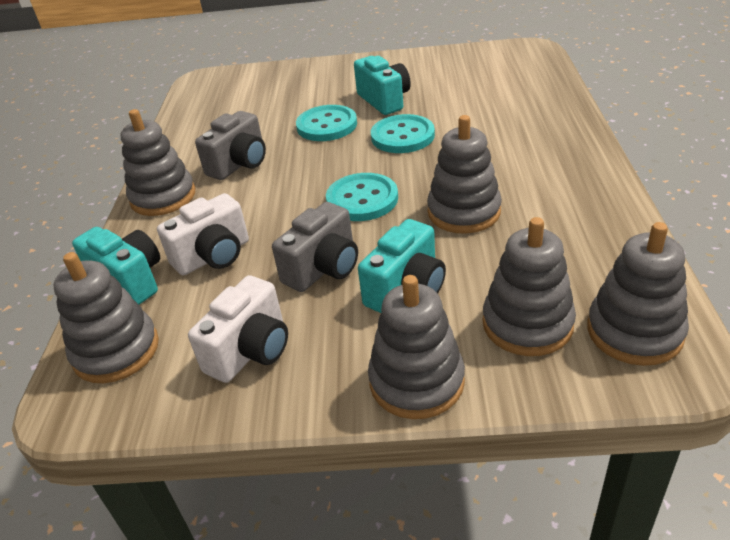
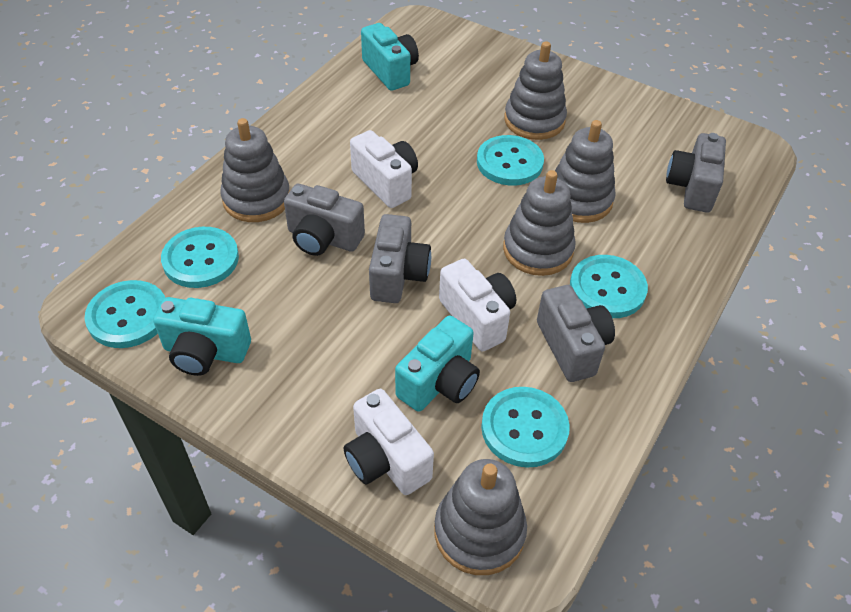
grey camera: [195,111,266,180] [272,202,358,292] = 2 -> [284,184,365,256] [369,214,431,303] [537,285,615,382] [666,133,726,213] = 4
grey stacking toy: [53,252,159,383] [121,109,195,216] [368,275,465,419] [427,115,502,234] [482,217,576,356] [587,222,689,366] = 6 -> [220,118,290,222] [434,459,527,575] [503,170,576,276] [504,41,567,140] [555,120,616,223] = 5
turquoise button: [296,105,357,141] [326,173,398,221] [371,114,435,153] = 3 -> [84,280,165,348] [161,227,239,288] [477,135,544,186] [481,387,570,468] [570,255,648,318] = 5
white camera: [157,193,249,276] [188,275,288,383] = 2 -> [344,389,434,495] [350,130,418,208] [439,259,516,351] = 3

